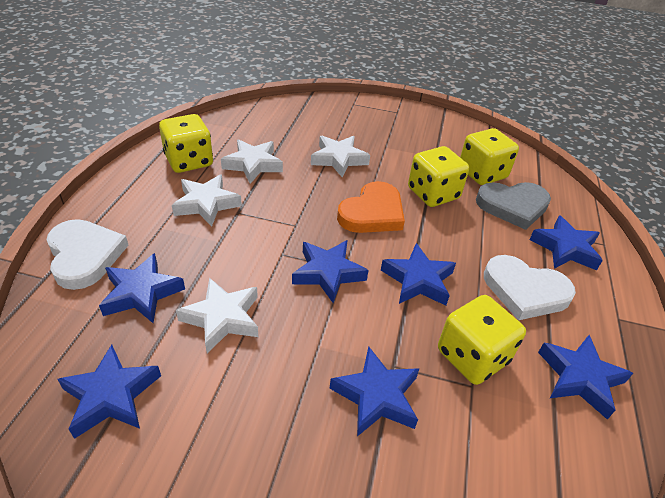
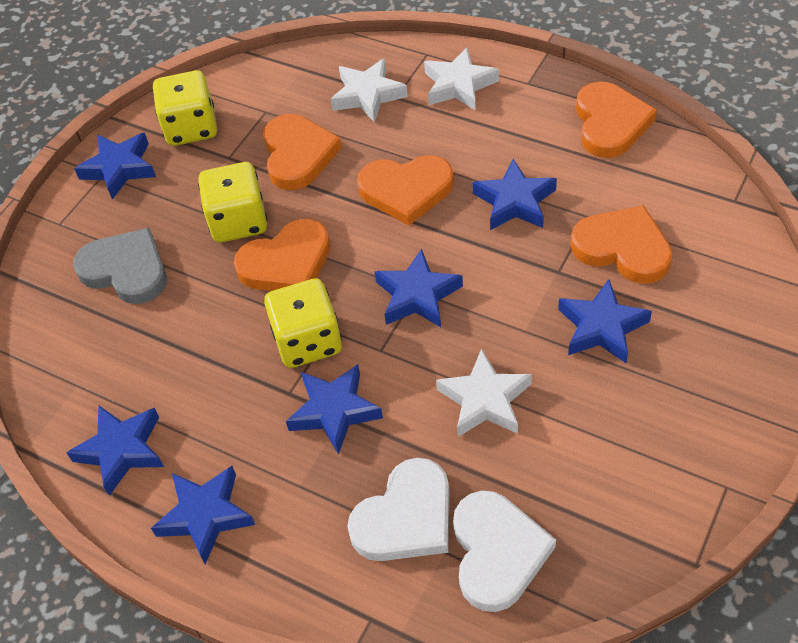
orange heart: [337,181,405,233] = 1 -> [234,219,331,291] [263,114,342,190] [357,155,454,226] [571,205,672,284] [576,81,657,158] = 5
white star: [172,174,242,227] [176,278,258,353] [221,139,283,184] [311,136,370,178] = 4 -> [330,58,408,123] [424,47,499,111] [436,348,532,437] = 3
yellow dice: [159,114,213,173] [408,146,469,207] [438,295,526,385] [460,128,519,185] = 4 -> [153,70,217,146] [198,162,267,242] [264,278,342,368] = 3

